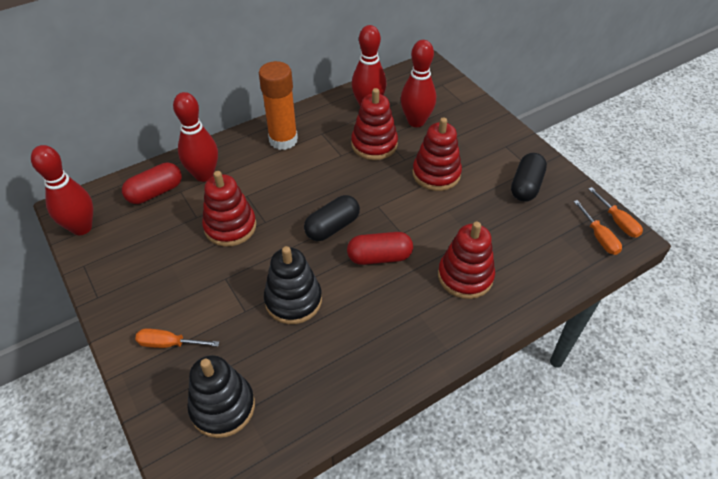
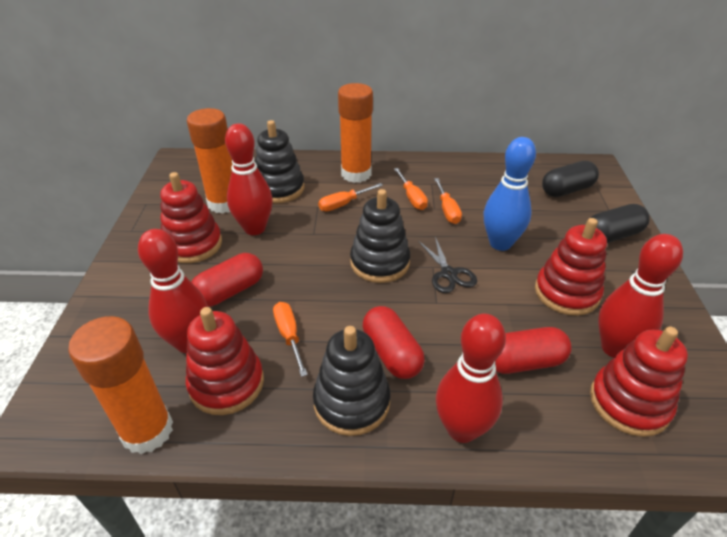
black scissors: none = 0 -> [419,237,477,293] = 1
black stacking toy: [187,355,255,438] [264,246,322,324] = 2 -> [255,120,305,203] [313,326,390,436] [350,189,410,283] = 3
blue bowling pin: none = 0 -> [484,137,536,251] = 1
orange glue stick: [259,61,298,150] = 1 -> [68,316,173,454] [187,108,233,214] [338,83,373,183] = 3
orange screwdriver: [135,328,219,348] [574,200,622,255] [588,187,643,238] = 3 -> [273,302,308,377] [318,183,383,212] [394,168,428,210] [434,178,462,224] = 4
red capsule: [122,163,182,204] [347,232,413,265] = 2 -> [191,253,263,307] [363,306,425,379] [495,327,571,374] = 3

